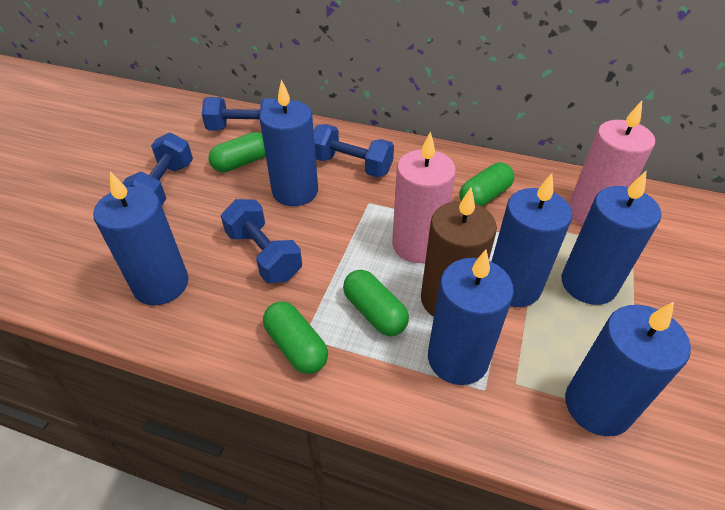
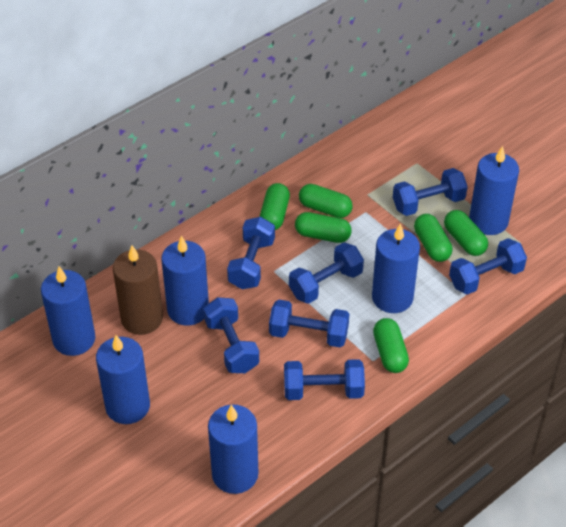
blue dumbbell: [123,132,193,205] [202,97,278,131] [221,199,302,283] [314,124,394,178] = 4 -> [204,297,259,373] [227,217,275,289] [269,299,349,347] [284,359,365,400] [289,242,364,304] [393,168,468,216] [449,238,527,295] = 7
green capsule: [209,132,266,172] [263,301,328,374] [343,270,409,336] [460,163,514,207] = 4 -> [260,183,290,230] [295,212,352,243] [299,184,353,218] [373,318,409,373] [414,214,452,262] [444,210,488,256] = 6
pink candle: [392,131,456,263] [569,101,655,225] = 2 -> none = 0

